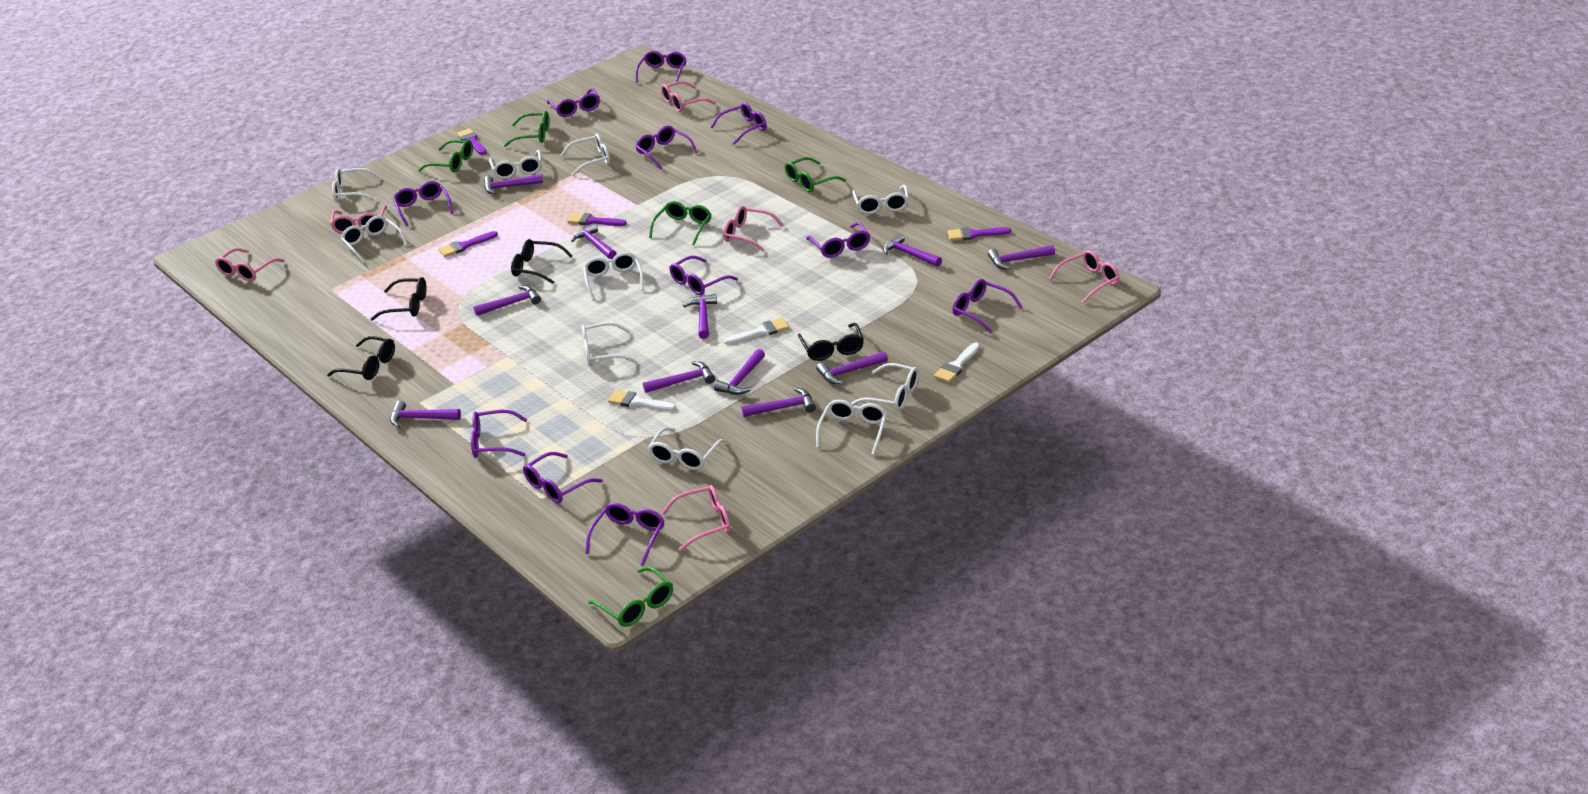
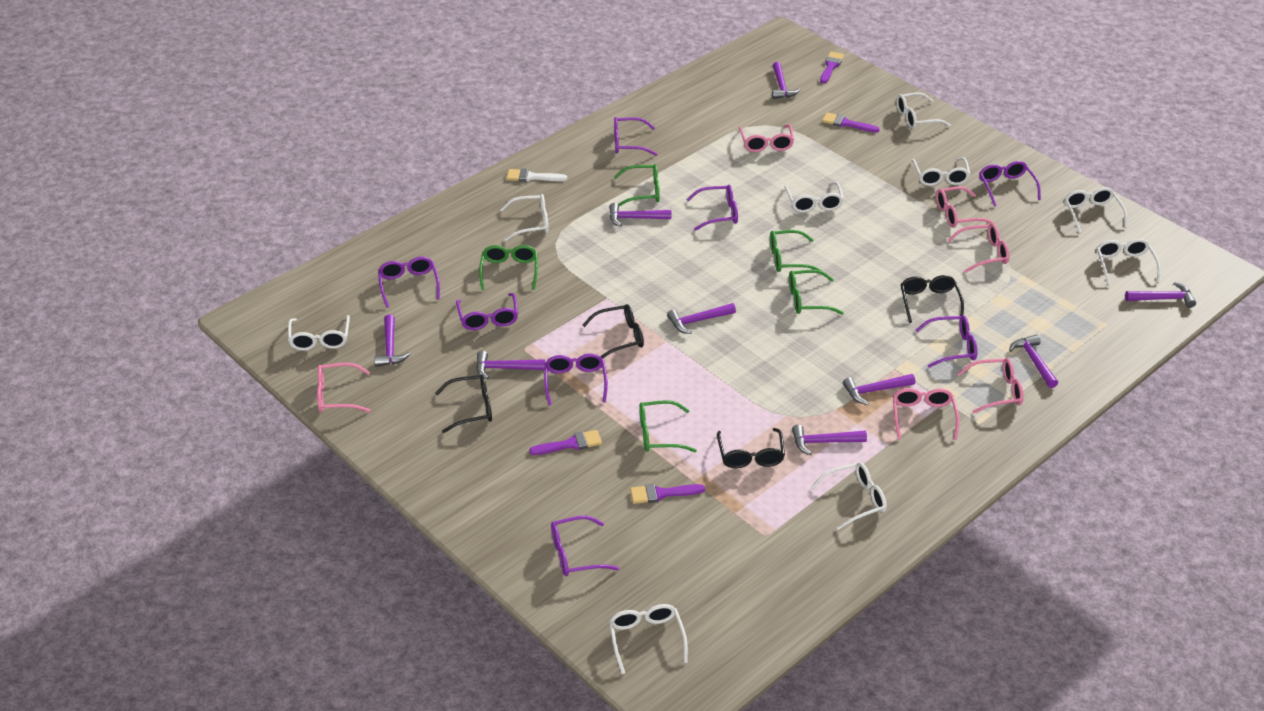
purple glasses: [393,181,453,226] [471,410,527,457] [523,452,603,503] [547,88,600,117] [585,503,665,566] [635,51,686,83] [635,126,697,169] [670,256,738,295] [711,102,766,145] [806,222,870,258] [952,279,1022,334] = 11 -> [378,257,440,308] [456,293,518,330] [544,353,608,405] [551,515,619,576] [614,117,658,156] [686,185,738,231] [915,315,977,368] [979,161,1041,207] = 8
purple hammer: [390,401,461,428] [474,285,541,316] [484,174,543,194] [571,223,617,259] [643,361,715,393] [683,294,717,339] [714,349,765,395] [742,388,816,417] [816,351,888,384] [883,233,942,267] [988,245,1055,270] = 11 -> [374,314,410,367] [476,351,545,379] [609,203,671,227] [667,303,736,334] [772,62,800,99] [792,425,867,455] [843,374,915,405] [1009,334,1058,388] [1125,282,1196,308] = 9
white brush: [608,390,676,411] [724,318,790,345] [934,343,980,383] = 3 -> [507,169,567,182] = 1
white glasses: [332,168,381,202] [341,216,408,264] [489,150,542,179] [561,133,610,176] [582,322,637,366] [583,252,644,300] [648,427,726,470] [816,400,887,455] [851,363,919,411] [852,185,909,214] = 10 -> [288,315,350,351] [500,194,549,241] [609,604,688,674] [784,182,844,213] [811,462,887,530] [896,92,951,129] [912,158,970,186] [1064,187,1127,233] [1096,239,1161,285] = 9

